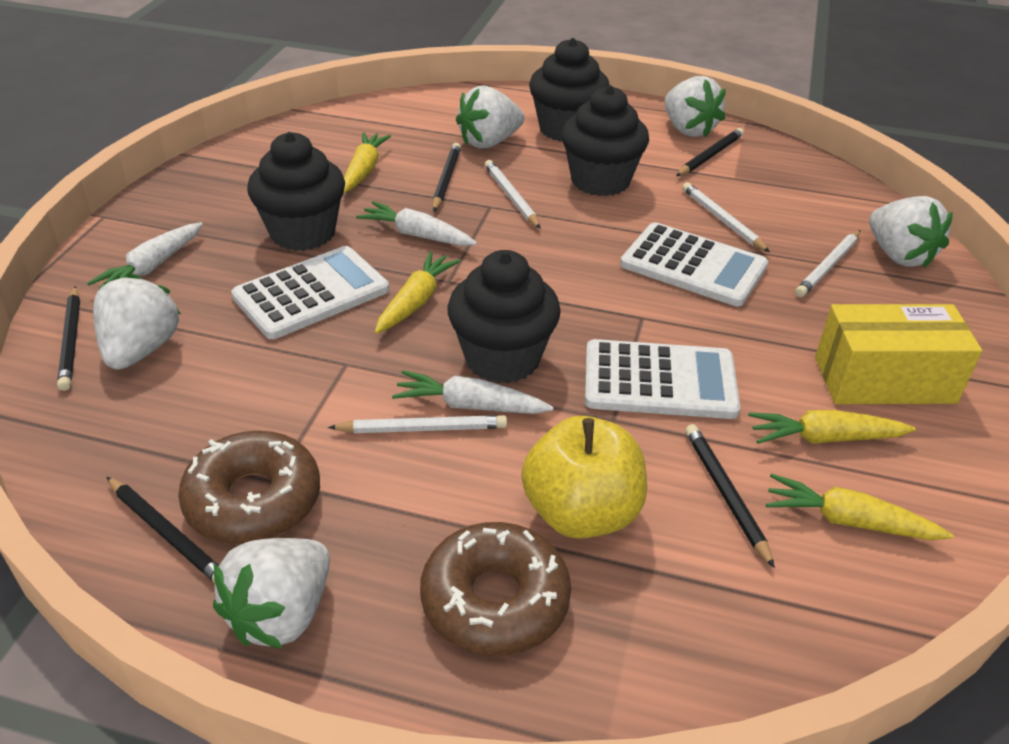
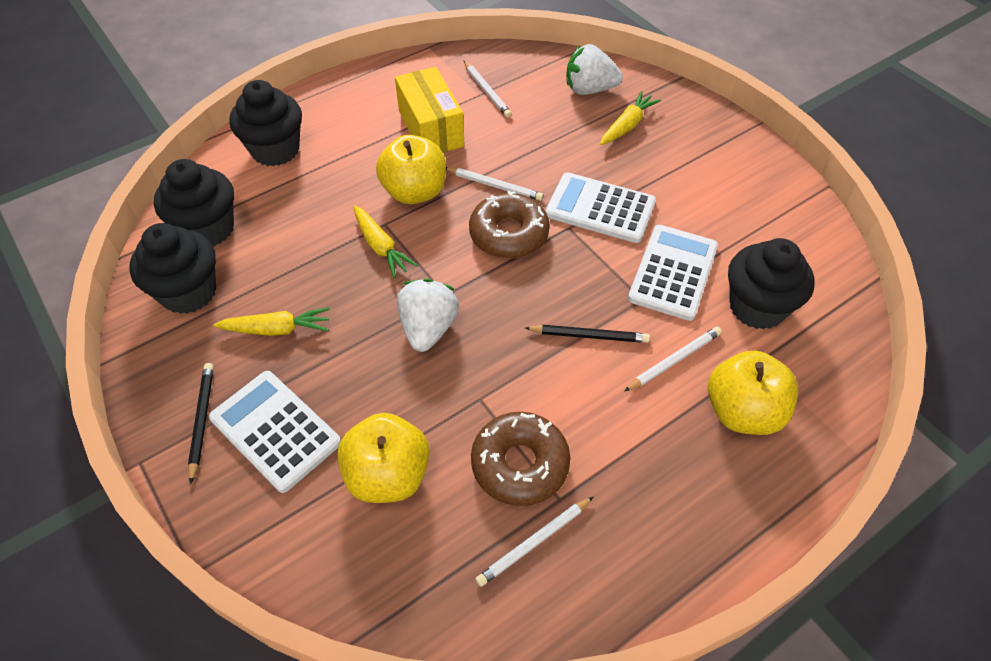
black pencil: [57,286,80,391] [107,477,219,583] [432,143,461,212] [676,128,744,176] [685,424,775,568] = 5 -> [188,363,214,484] [525,325,650,343] = 2
white carrot: [87,222,203,289] [356,201,477,246] [392,370,554,414] = 3 -> none = 0
white strawberry: [93,274,181,370] [213,538,330,649] [456,86,524,148] [665,76,726,138] [869,196,953,268] = 5 -> [397,279,459,352] [566,44,623,95] = 2
yellow apple: [521,416,647,539] = 1 -> [337,413,430,503] [376,135,446,204] [708,350,798,435] = 3
yellow carrot: [344,132,391,193] [375,251,461,334] [748,410,916,444] [766,473,954,540] = 4 -> [213,307,330,336] [353,205,418,278] [600,91,661,145] = 3

